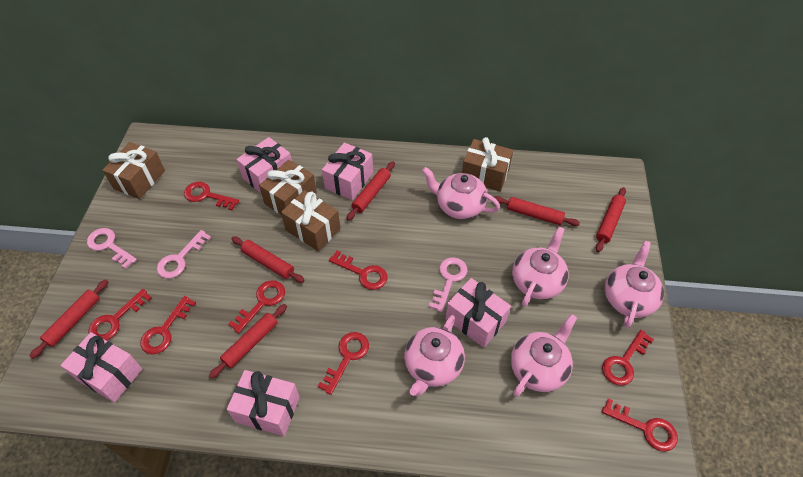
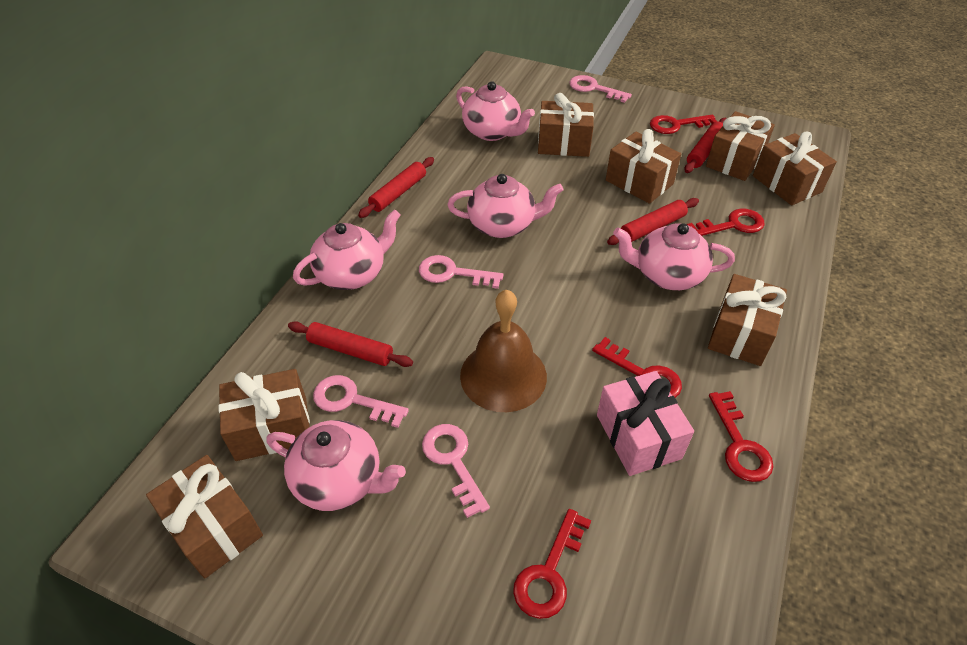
brown bell: none = 0 -> [460,290,547,412] = 1
brown gift: [102,142,165,199] [259,160,317,214] [281,190,341,251] [462,137,513,191] = 4 -> [146,455,263,578] [218,369,310,461] [538,93,594,157] [606,129,681,204] [706,111,775,181] [708,274,787,366] [753,132,837,205] = 7
pink gift: [60,332,142,403] [227,370,300,436] [236,137,292,193] [322,143,373,200] [445,278,511,348] = 5 -> [597,371,694,476] = 1
pink key: [87,228,137,269] [157,230,211,278] [429,257,467,312] = 3 -> [313,375,409,428] [419,255,503,289] [422,424,490,518] [569,75,632,103] = 4
red key: [88,289,152,341] [140,296,196,354] [184,182,239,210] [228,280,285,333] [318,332,369,395] [329,250,388,290] [602,330,654,386] [602,398,678,451] = 8 -> [513,509,591,619] [592,337,682,398] [650,114,717,134] [687,209,765,236] [709,391,774,482] = 5
red rolling pin: [29,279,108,359] [209,304,287,379] [231,236,305,283] [346,161,395,221] [494,196,580,226] [596,187,626,252] = 6 -> [288,321,413,367] [358,157,434,218] [607,198,699,245] [684,118,727,173] = 4

